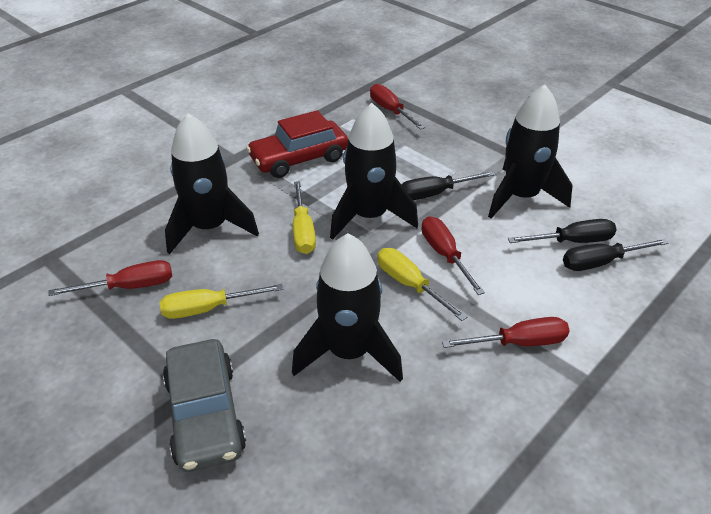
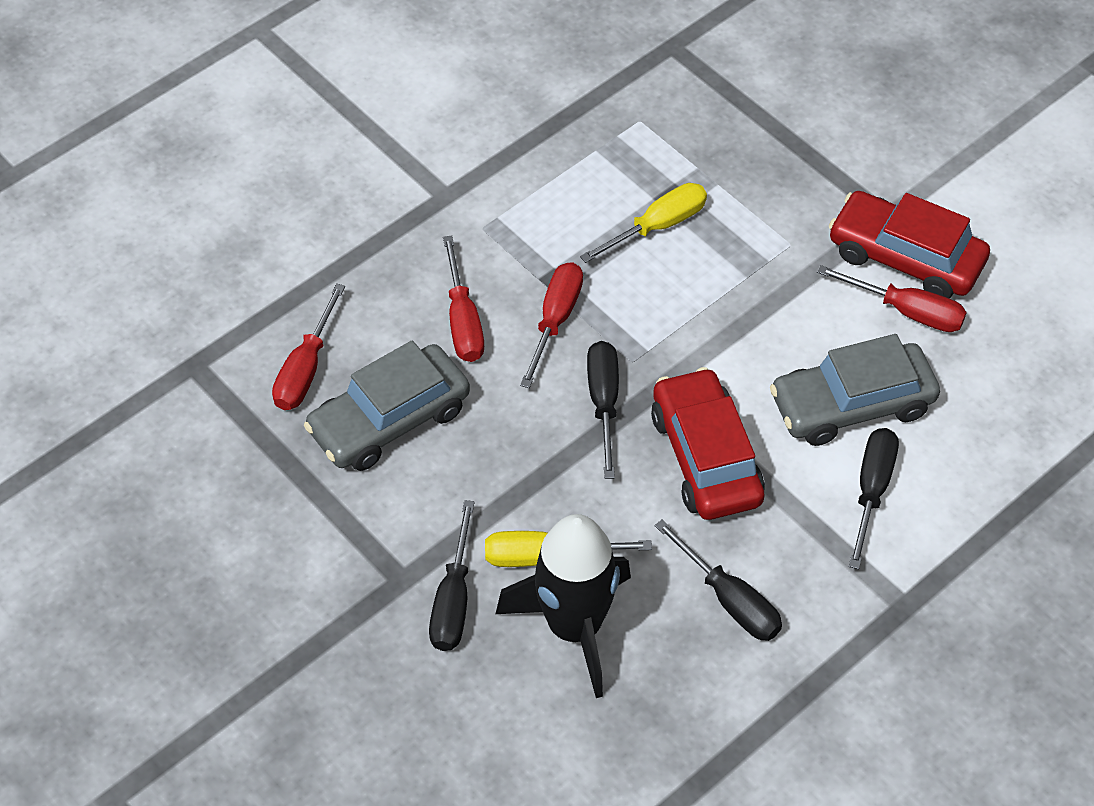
black rocket: [165,113,259,254] [292,233,403,382] [330,103,418,240] [488,85,573,219] = 4 -> [496,514,631,698] = 1
black screwdriver: [402,171,495,200] [508,219,617,243] [563,239,669,271] = 3 -> [429,500,474,651] [587,341,619,479] [654,520,782,641] [849,428,899,569] = 4
grey car: [163,339,246,472] = 1 -> [304,341,470,471] [770,334,940,446] = 2
red car: [246,110,348,178] = 1 -> [651,367,765,520] [828,191,990,298] = 2
yellow screwdriver: [160,284,283,319] [293,181,316,254] [377,248,467,321] = 3 -> [485,531,652,567] [580,183,707,263] = 2

